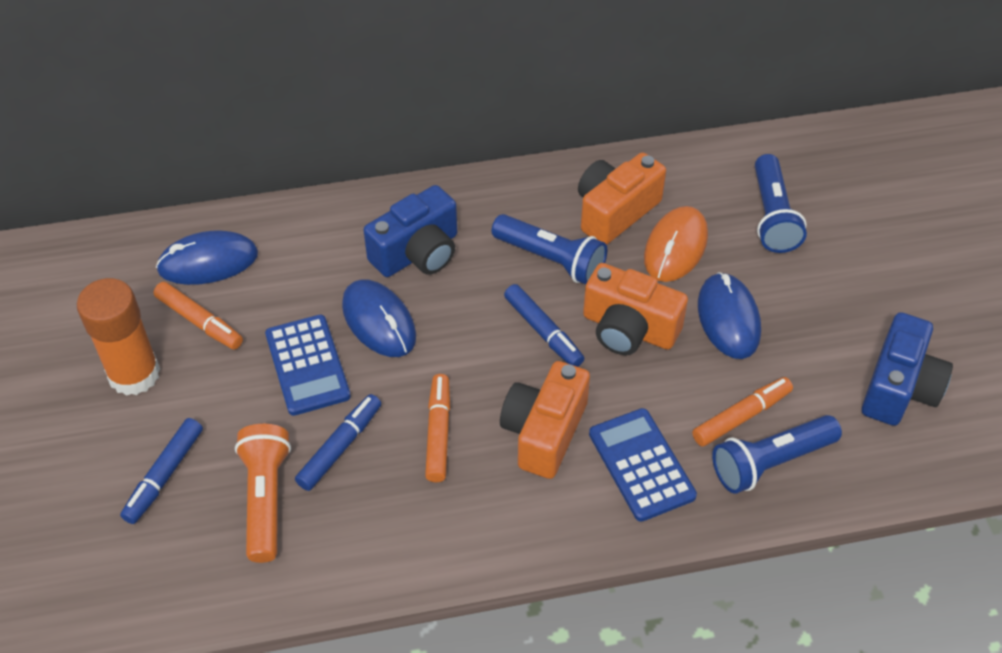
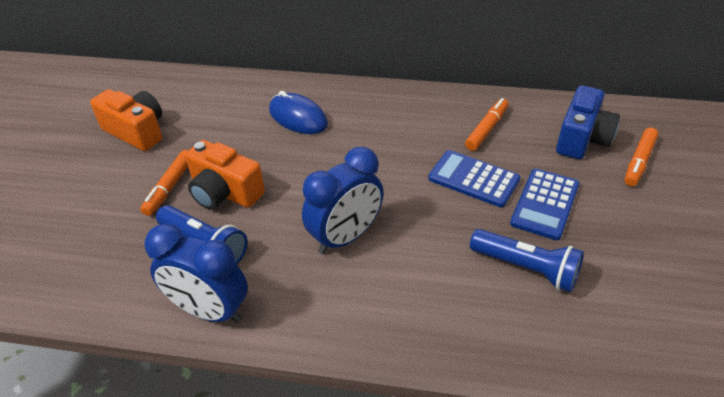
blue camera: [364,185,457,277] [862,312,953,426] = 2 -> [556,85,620,159] = 1
blue clock: none = 0 -> [144,224,248,323] [302,147,383,254] = 2
blue flashlight: [491,214,607,285] [712,415,842,494] [755,154,807,253] = 3 -> [156,205,248,265] [470,229,584,292] = 2
blue marker: [120,418,203,524] [295,394,381,491] [504,284,584,367] = 3 -> none = 0
blue mouse: [156,231,258,285] [342,279,416,357] [698,272,761,359] = 3 -> [269,91,328,134] = 1
orange camera: [500,361,590,479] [578,152,666,245] [583,263,688,355] = 3 -> [90,89,162,151] [185,140,265,210] = 2
orange flashlight: [235,424,291,563] = 1 -> none = 0
orange glue stick: [77,278,160,396] = 1 -> none = 0
orange mouse: [644,206,708,282] = 1 -> none = 0

